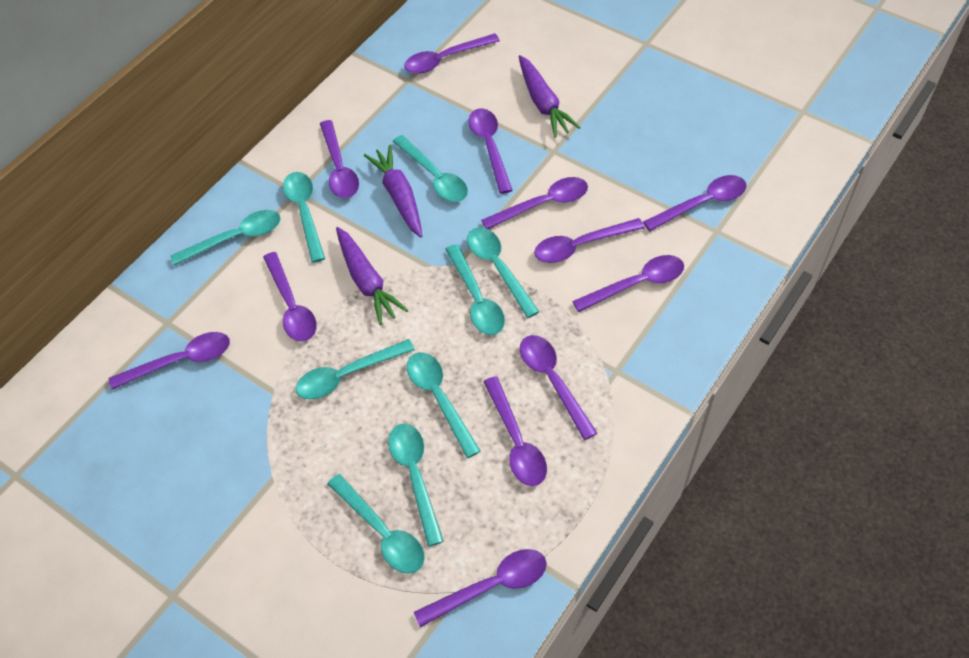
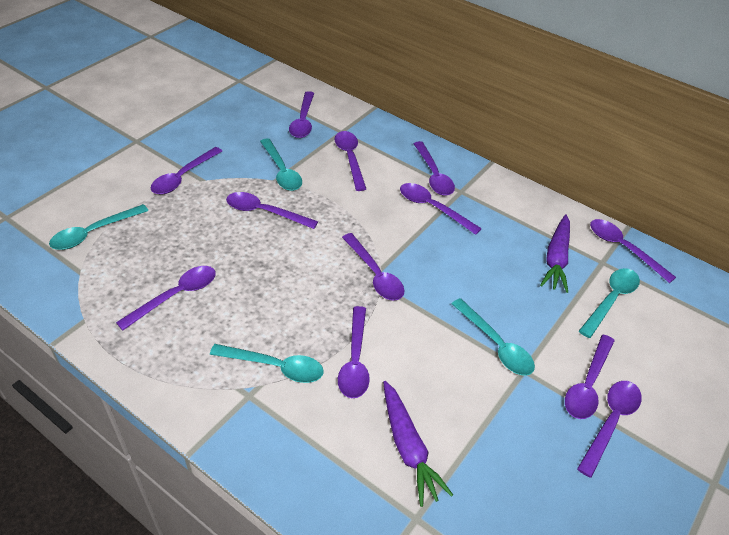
purple carrot: [336,227,408,325] [364,145,422,238] [519,55,581,137] = 3 -> [383,381,453,507] [540,214,570,293] = 2
turquoise spoon: [170,210,281,266] [283,172,325,263] [296,339,415,399] [327,474,425,574] [388,423,444,546] [392,135,468,202] [406,352,480,458] [445,244,505,335] [467,227,540,318] = 9 -> [49,204,148,250] [210,344,324,383] [260,138,302,191] [451,298,535,376] [579,268,640,338] = 5

